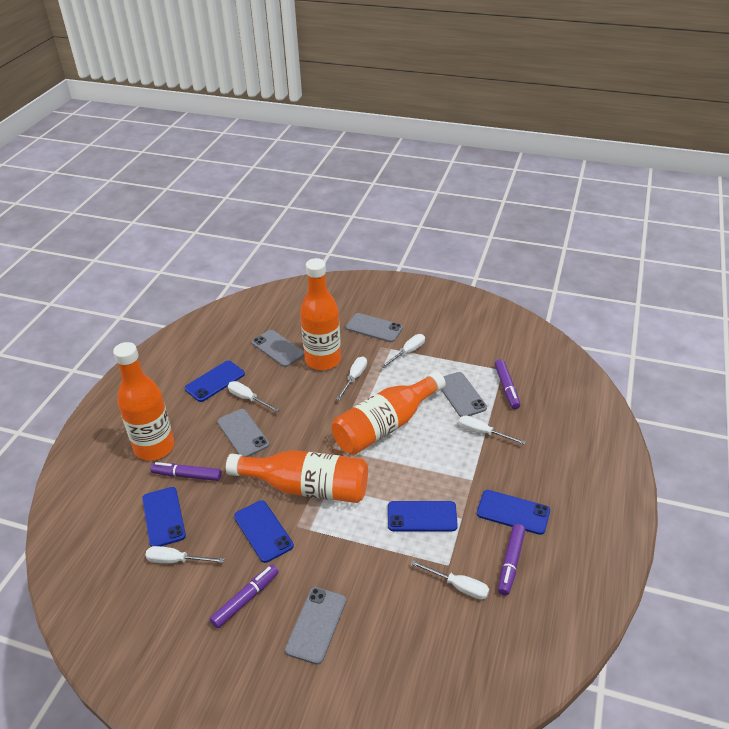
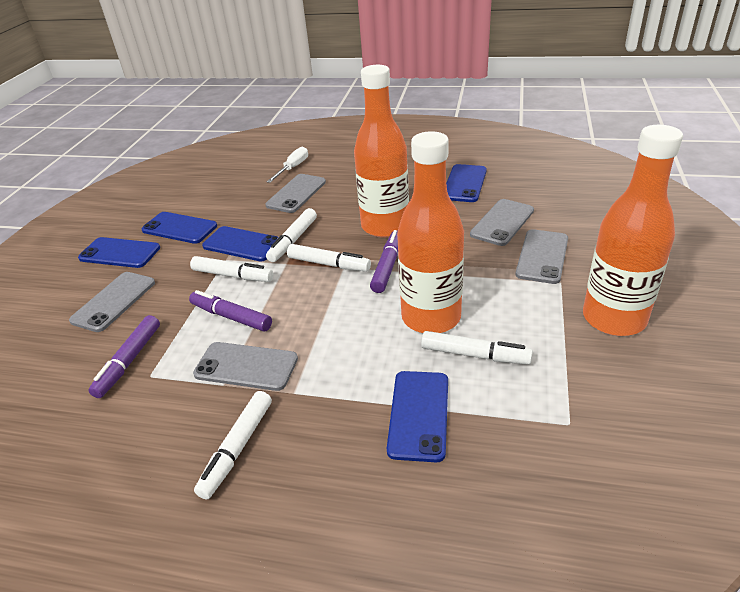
orange bottle: [113,342,175,460] [226,450,368,503] [300,258,341,370] [332,371,446,455] = 4 -> [354,65,409,238] [397,131,464,333] [583,125,683,336] = 3
purple marker: [151,462,222,481] [210,565,279,629] [495,359,520,409] [498,524,525,595] = 4 -> [88,315,160,398] [189,290,272,332] [370,230,398,293] = 3
white marker: none = 0 -> [190,256,274,282] [194,391,272,499] [266,208,317,262] [287,244,371,272] [421,331,533,365] = 5
white screwdriver: [145,546,224,564] [228,381,280,412] [336,356,367,400] [381,334,425,368] [411,561,489,600] [459,415,525,444] = 6 -> [267,147,308,183] = 1

